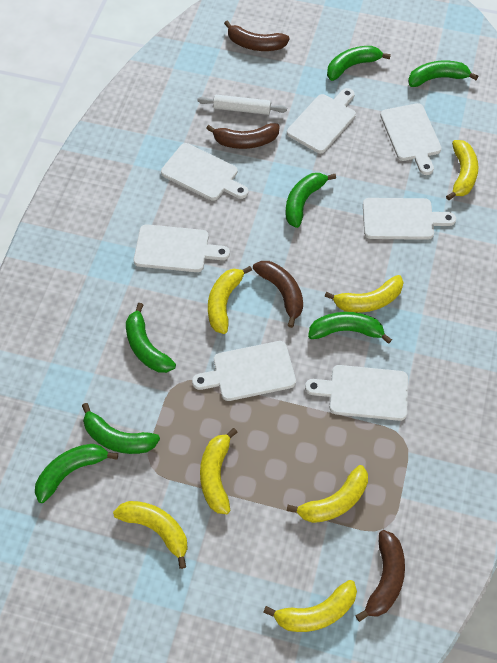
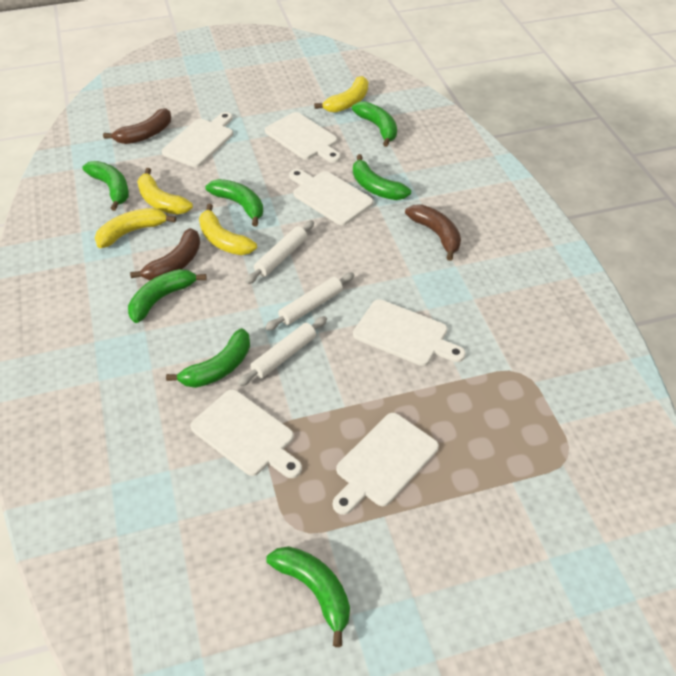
brown banana: [206,123,280,149] [224,21,290,51] [253,261,303,328] [355,530,405,622] = 4 -> [103,108,171,144] [130,228,200,280] [405,204,461,261] = 3
white cutting board: [134,224,230,272] [161,143,248,201] [192,341,296,401] [287,88,356,153] [305,365,408,421] [363,198,456,240] [380,103,442,175] = 7 -> [162,112,233,167] [190,389,302,478] [265,112,341,163] [289,169,373,225] [333,413,439,515] [353,299,466,366] = 6
white rolling pin: [197,95,287,115] = 1 -> [238,316,327,386] [245,220,314,284] [265,272,355,331] = 3
yellow banana: [113,501,188,569] [200,428,238,514] [208,266,252,334] [263,580,357,632] [287,465,368,523] [325,275,404,313] [446,140,478,200] = 7 -> [95,208,176,248] [137,168,193,215] [199,204,257,255] [314,76,368,113] = 4

